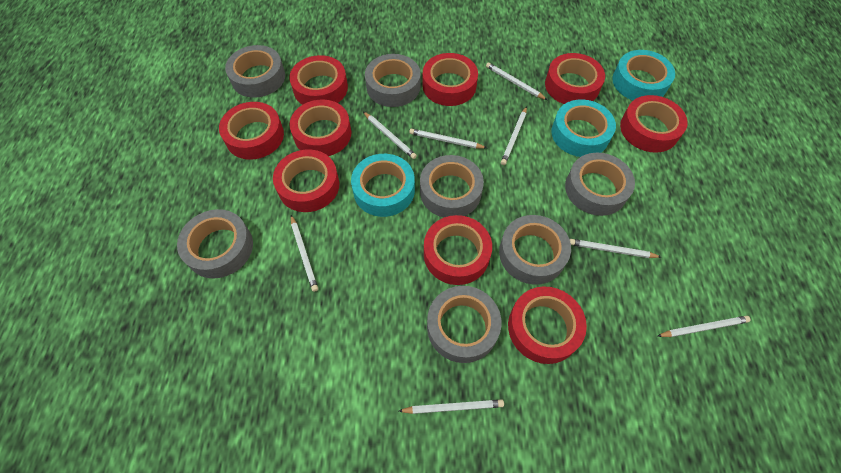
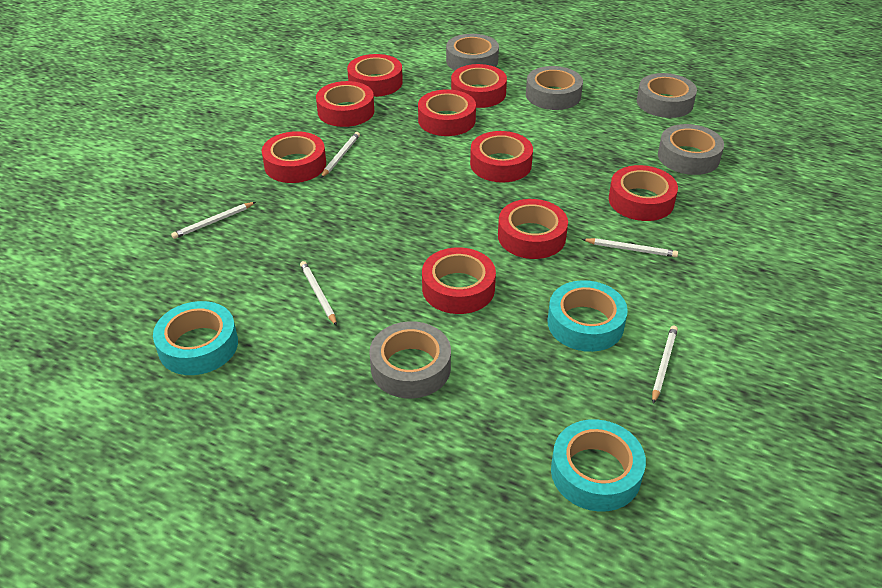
grey tape: [177,209,253,278] [225,45,285,98] [365,54,420,107] [420,155,484,218] [427,286,501,363] [499,215,571,285] [565,153,635,216] = 7 -> [369,321,451,399] [446,34,499,70] [526,66,583,110] [637,73,697,118] [658,124,724,175] = 5
white pencil: [291,215,318,292] [363,112,417,159] [399,399,504,414] [409,129,487,148] [486,62,547,100] [501,106,527,165] [570,239,661,258] [658,316,751,337] = 8 -> [171,202,256,239] [300,261,337,326] [321,132,360,178] [582,238,678,257] [652,325,678,404] = 5

